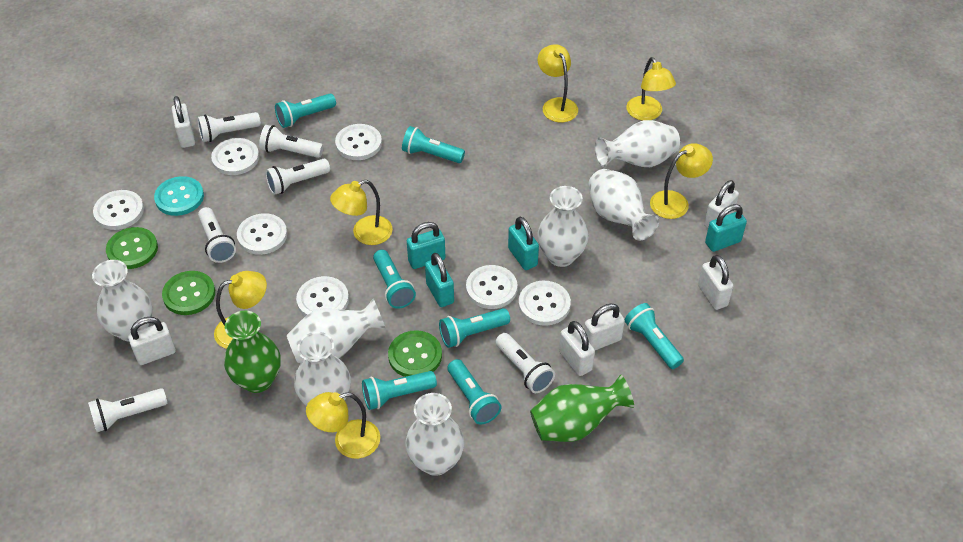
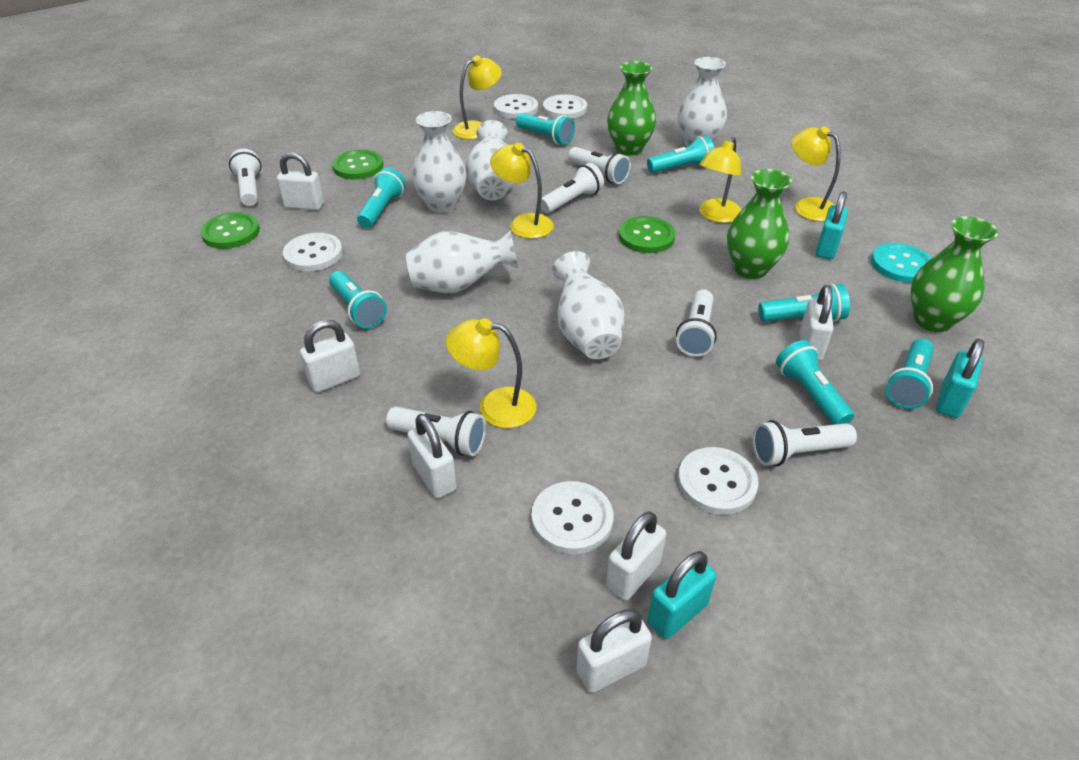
green vase: [224,310,280,393] [530,375,634,442] = 2 -> [607,61,656,156] [727,169,792,279] [911,216,998,332] = 3
turquoise padlock: [407,222,445,269] [425,253,454,307] [508,217,539,270] [705,204,747,252] = 4 -> [647,551,716,639] [816,191,848,259] [936,339,984,418] = 3
white button: [93,190,144,230] [211,138,259,175] [237,213,287,255] [296,276,349,316] [335,124,382,160] [466,265,517,309] [519,281,571,326] = 7 -> [283,233,343,271] [494,94,538,119] [531,481,613,554] [543,94,587,119] [678,447,759,515] = 5
white vase: [92,260,153,342] [287,298,386,363] [294,332,351,406] [405,393,464,476] [537,186,589,267] [588,169,659,241] [595,120,680,167] = 7 -> [406,230,518,293] [412,111,466,213] [466,120,514,200] [552,251,625,359] [678,57,727,147] = 5
yellow lamp: [214,271,267,349] [306,392,380,459] [330,180,393,245] [538,44,578,122] [626,57,676,121] [650,143,713,219] = 6 -> [446,318,536,428] [452,55,502,139] [490,143,554,239] [699,137,741,223] [791,126,841,222] = 5

